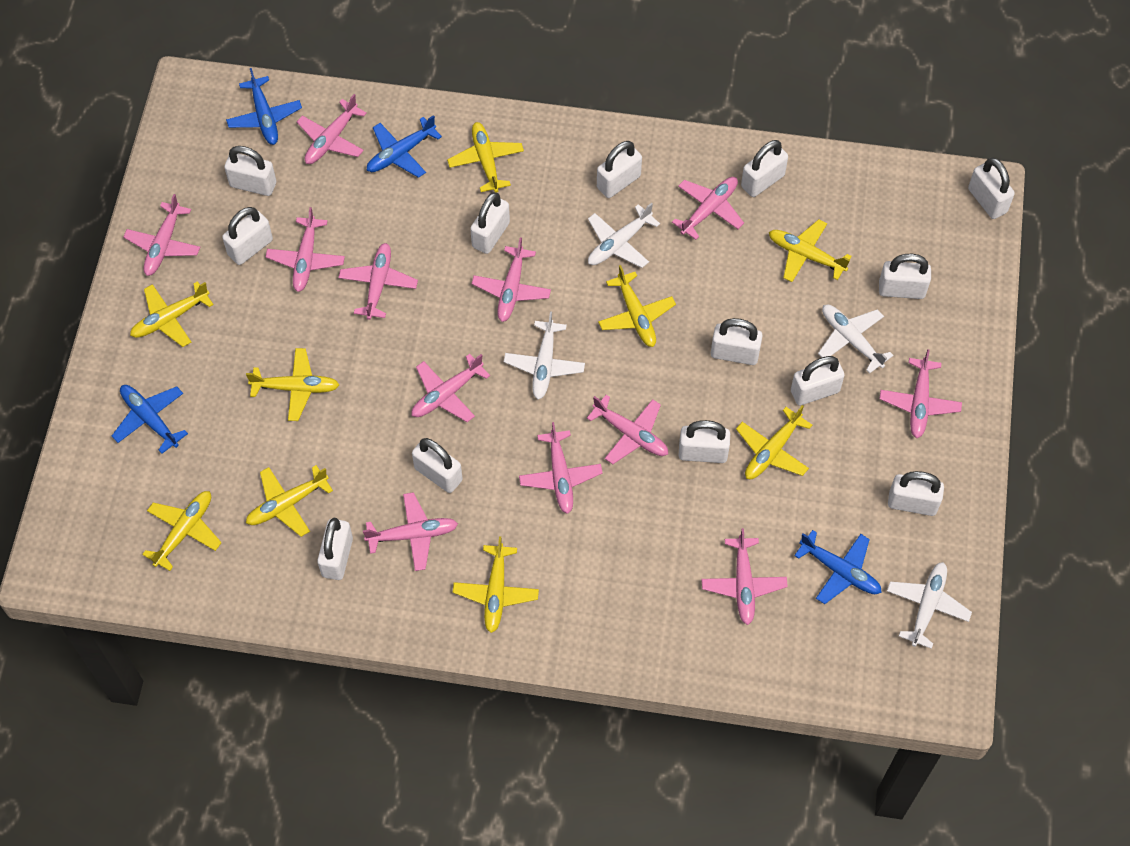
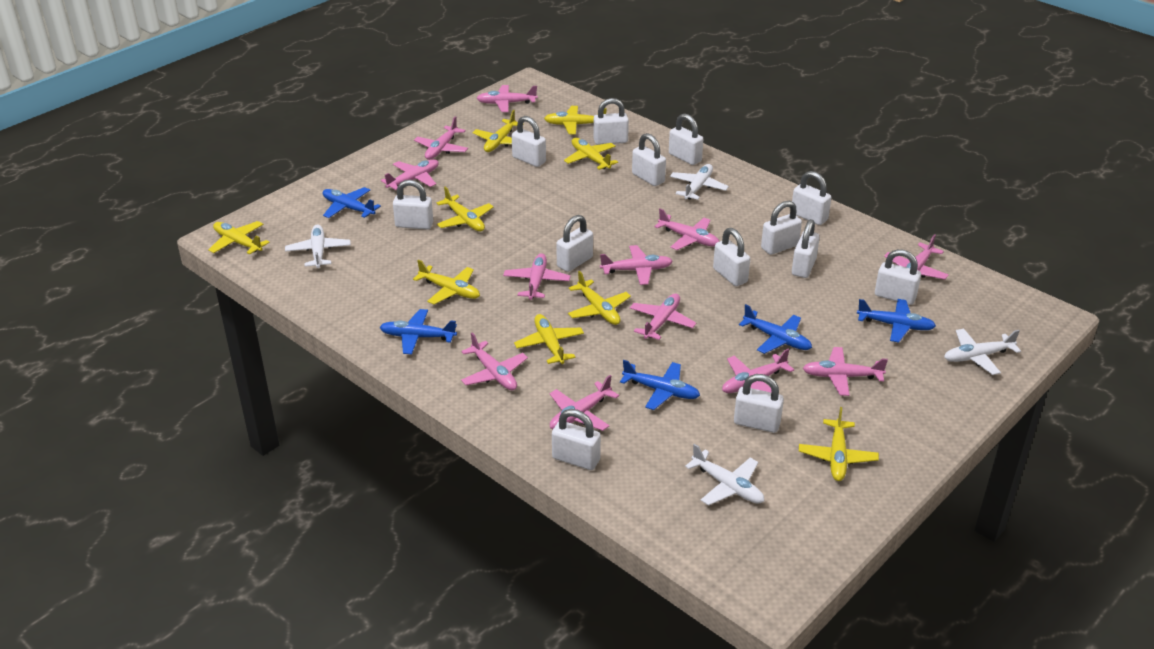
blue plane: [112,385,188,454] [226,68,302,145] [367,115,442,178] [794,530,882,604] = 4 -> [323,187,381,218] [380,309,457,354] [620,360,700,410] [739,304,812,354] [857,299,936,343] = 5

